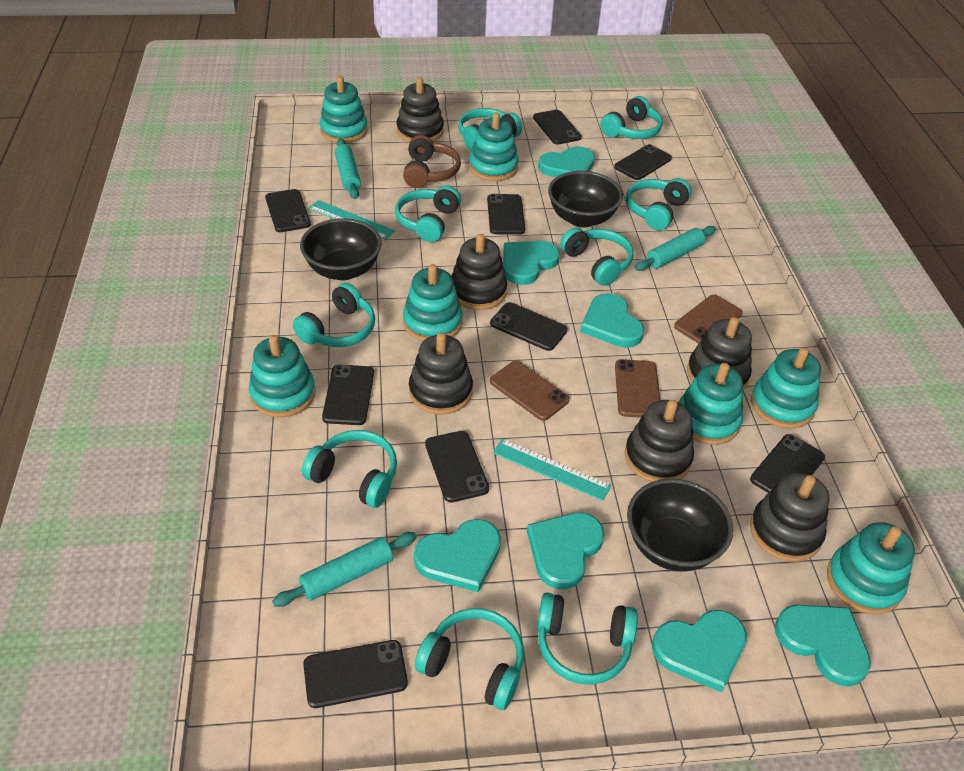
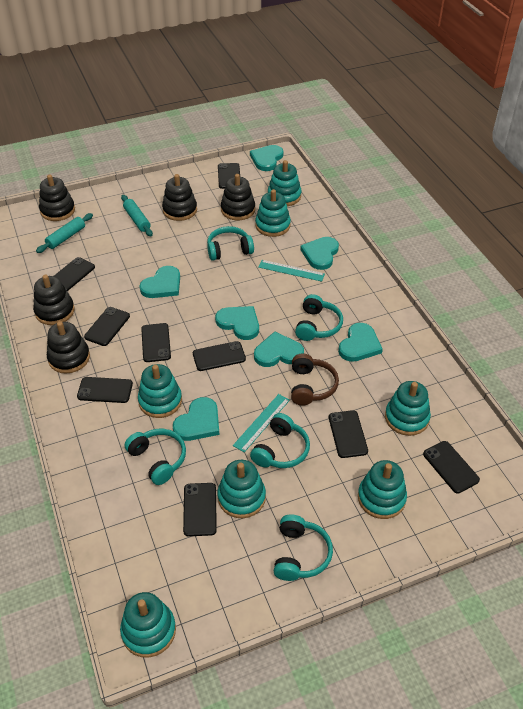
black bowl: [300,218,382,280] [548,171,623,228] [627,479,733,572] = 3 -> none = 0
black stacking toy: [396,77,444,142] [409,333,473,415] [452,234,507,310] [625,400,694,482] [687,317,752,390] [750,473,829,562] = 6 -> [33,275,75,325] [39,174,75,221] [47,321,90,374] [162,174,197,221] [221,174,255,220] = 5
brown phone: [490,361,569,421] [615,359,660,418] [674,295,743,344] = 3 -> none = 0
turquoise headphones: [293,283,375,347] [302,430,397,508] [395,185,461,242] [415,608,524,710] [458,108,522,151] [537,592,638,685] [560,227,634,286] [600,96,663,139] [626,178,692,230] = 9 -> [125,429,186,485] [207,226,254,261] [250,413,310,468] [274,514,333,581] [295,294,343,341] = 5
turquoise rolling pin: [272,532,417,607] [335,138,361,199] [635,226,716,271] = 3 -> [36,213,93,253] [121,195,153,237] = 2

